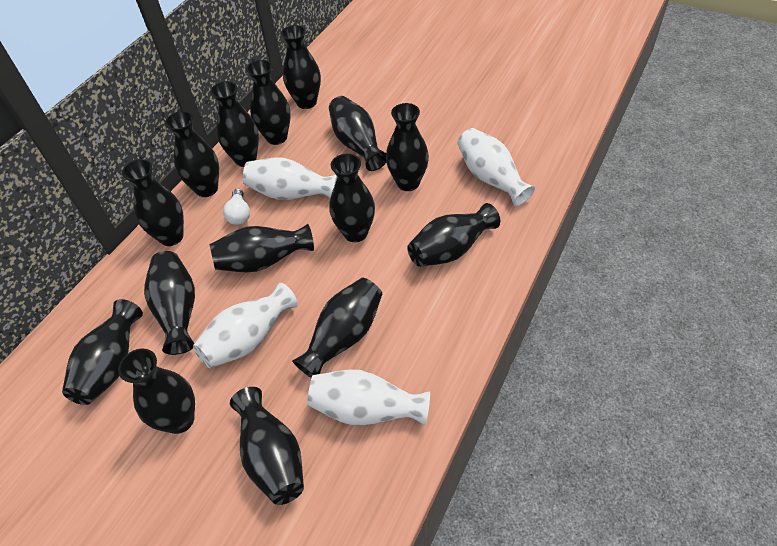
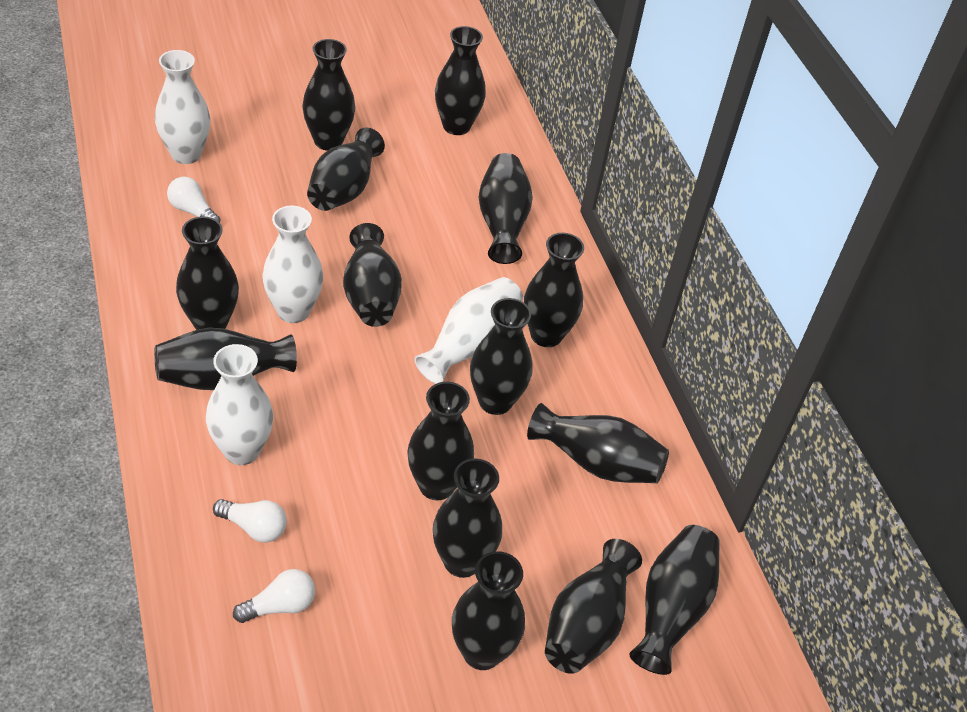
white light bulb: [223,189,250,225] = 1 -> [167,177,220,223] [213,499,287,543] [233,569,315,623] = 3

